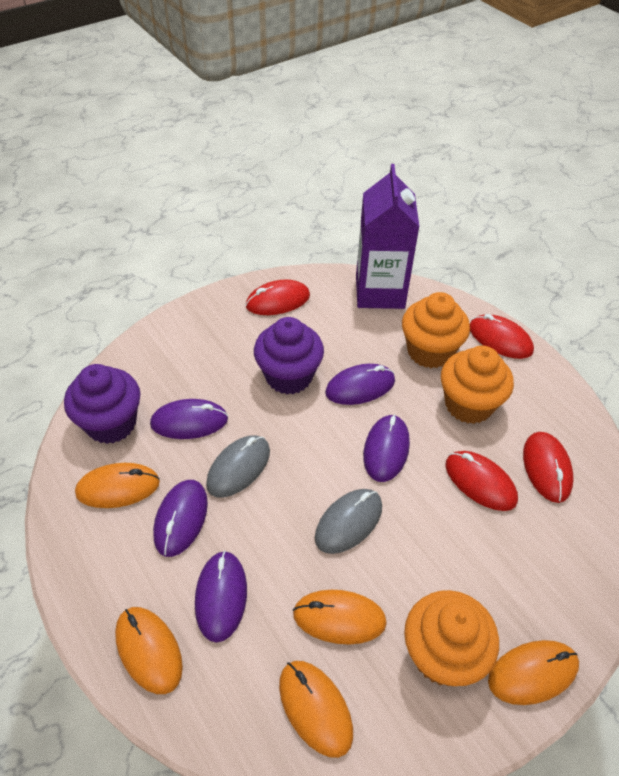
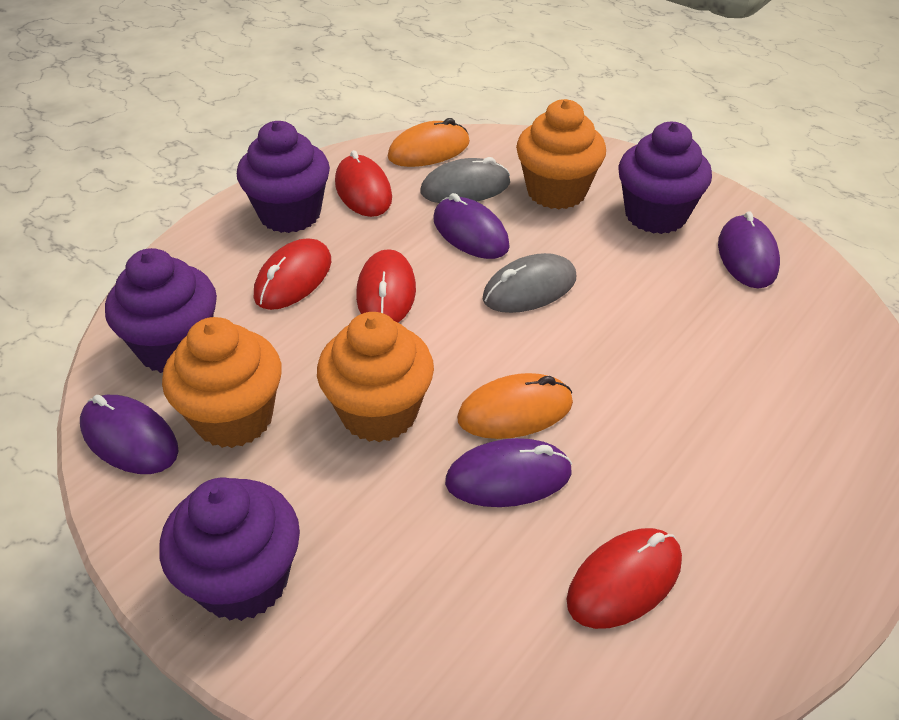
orange mouse: [75,463,160,508] [115,607,183,694] [279,661,353,758] [293,590,387,645] [488,640,579,705] = 5 -> [388,118,470,167] [457,373,573,439] = 2
purple carton: [356,164,419,309] = 1 -> none = 0
purple cupcake: [64,364,140,444] [254,317,324,394] = 2 -> [105,248,217,373] [159,478,300,621] [237,121,330,233] [618,122,712,234] = 4
purple mouse: [150,399,228,439] [153,480,208,557] [195,551,247,643] [325,364,395,405] [363,414,410,482] = 5 -> [80,395,179,474] [433,193,510,259] [445,438,572,507] [718,211,780,288] = 4

